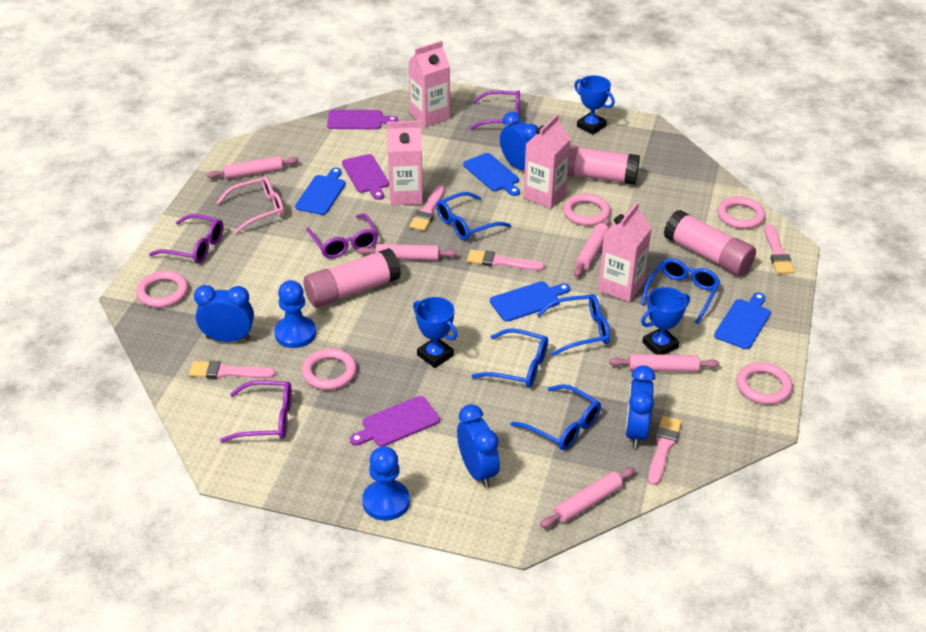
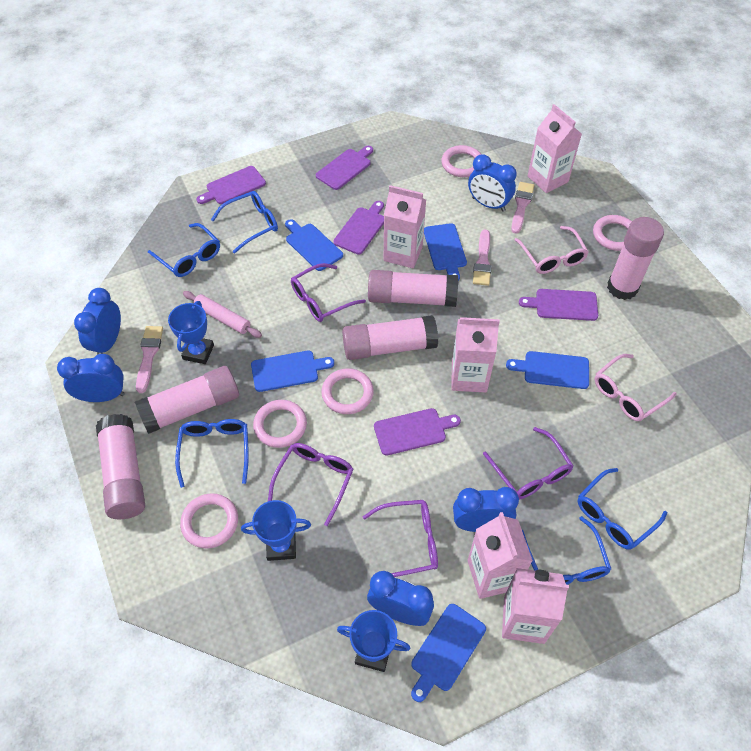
blue clock: [194,285,254,342] [457,404,500,488] [500,112,538,170] [625,365,656,448] = 4 -> [57,354,125,402] [74,288,121,355] [367,571,434,626] [453,487,519,532] [468,154,517,212] = 5
blue cutting board: [295,168,346,215] [463,153,520,196] [490,281,570,322] [714,293,771,349] = 4 -> [251,351,334,392] [285,219,343,271] [411,604,486,702] [424,223,467,281] [506,351,589,389] = 5
blue pawn: [274,280,316,348] [362,446,410,521] = 2 -> none = 0
pink brush: [189,361,276,379] [409,185,445,231] [467,250,545,271] [648,416,682,485] [765,224,794,274] = 5 -> [136,326,163,393] [473,230,492,286] [511,182,535,234] = 3
pink carton: [387,121,423,206] [408,41,450,127] [523,114,571,209] [598,202,652,302] = 4 -> [384,185,426,268] [451,317,500,393] [468,512,533,599] [502,568,569,644] [528,104,582,193] = 5
pink glasses: [217,176,284,234] = 1 -> [514,226,589,274] [595,354,677,421] = 2
pink glue stick: [304,248,401,308] [568,145,640,185] [664,210,756,276] = 3 -> [96,414,145,519] [135,366,239,434] [342,315,438,360] [368,270,458,307] [607,217,664,300] = 5
pink rolling pin: [207,156,299,179] [358,244,457,260] [540,467,635,528] [574,217,611,277] [609,354,720,372] = 5 -> [183,291,262,338] = 1
purple cutting board: [327,110,398,129] [342,154,389,200] [350,396,440,447] = 3 -> [197,166,266,204] [316,146,373,190] [333,201,384,255] [374,408,461,455] [519,289,598,321] = 5

